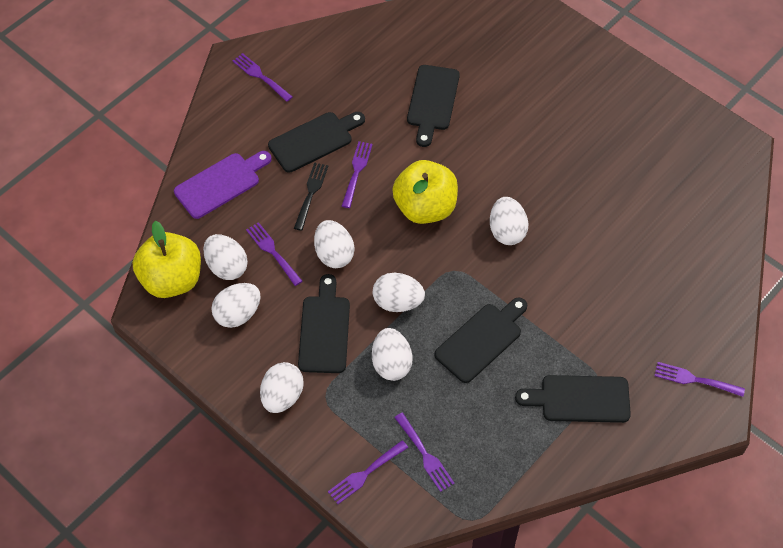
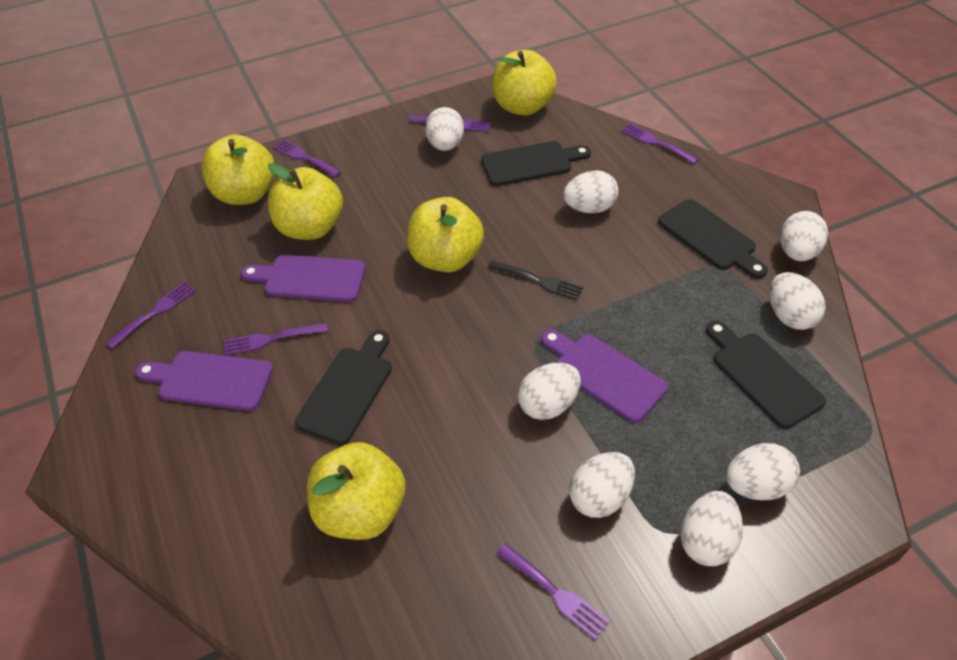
black cutting board: [268,112,365,172] [298,274,350,373] [407,65,460,147] [434,297,527,383] [515,375,631,423] = 5 -> [295,330,392,445] [481,141,591,186] [658,199,768,279] [706,321,826,429] = 4
purple cutting board: [174,151,271,219] = 1 -> [135,351,273,411] [241,255,366,302] [541,329,668,423] = 3
white egg: [203,234,248,280] [211,283,261,328] [260,362,304,413] [314,220,354,268] [372,328,413,381] [373,273,425,312] [490,197,528,245] = 7 -> [425,107,464,151] [518,363,581,420] [563,170,618,213] [569,452,635,518] [680,491,743,566] [726,443,800,500] [770,272,826,330] [780,211,828,261] = 8
yellow apple: [133,221,201,298] [392,160,458,224] = 2 -> [201,134,274,205] [268,163,343,240] [307,442,406,540] [407,197,484,272] [492,50,557,116] = 5

